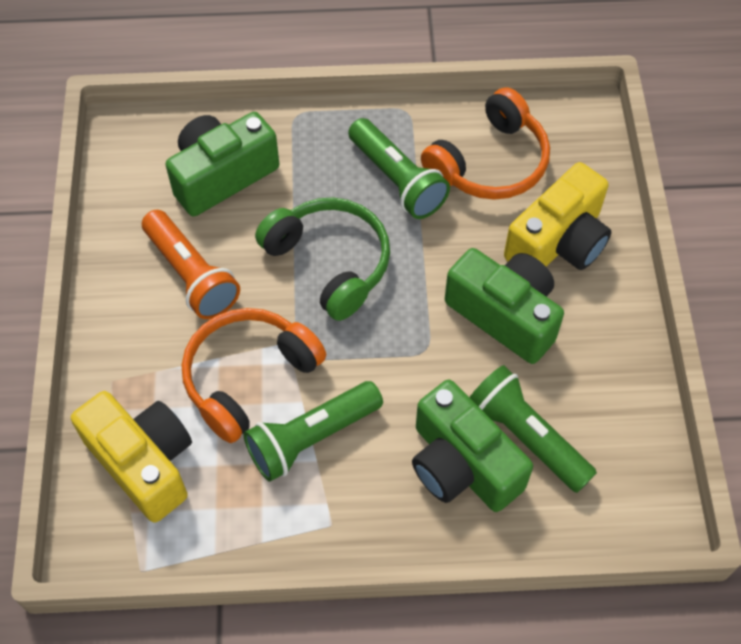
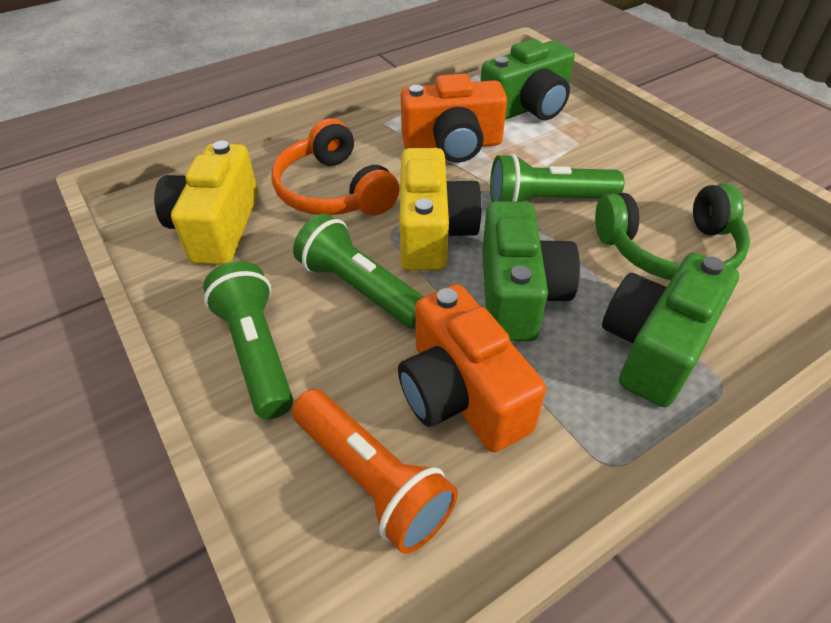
orange camera: none = 0 -> [398,284,546,452] [401,74,507,163] = 2
orange headphones: [182,308,326,443] [421,87,550,200] = 2 -> [272,118,399,216] = 1

